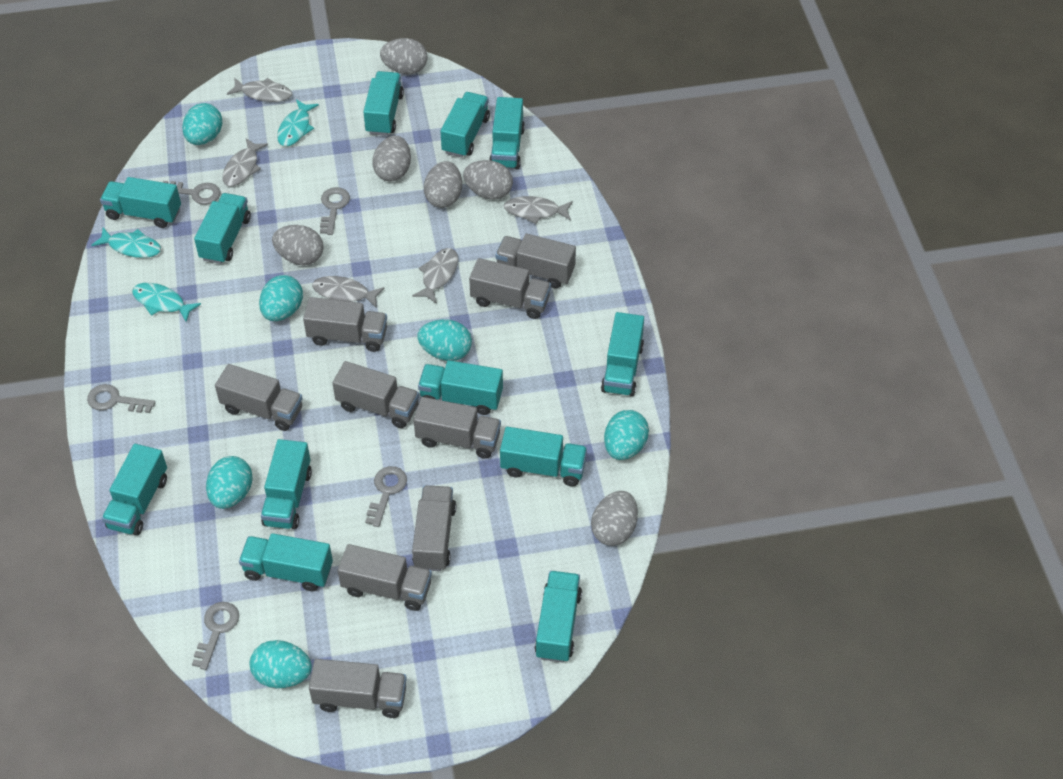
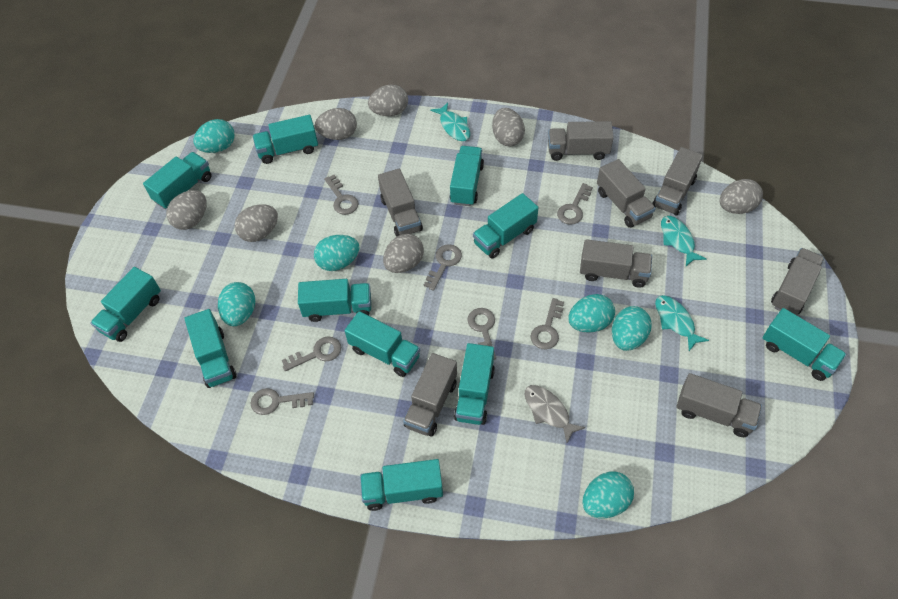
grey egg: [272,225,324,265] [372,136,411,182] [380,38,427,74] [424,161,462,208] [463,160,513,200] [591,491,638,546] = 6 -> [166,190,207,230] [235,204,278,242] [315,108,357,140] [368,85,408,116] [383,234,424,273] [492,108,525,146] [720,179,763,214] = 7
grey fish: [222,138,268,187] [227,78,292,102] [312,276,384,308] [412,248,458,304] [504,196,573,224] = 5 -> [525,385,586,443] = 1
grey key: [87,384,155,413] [163,181,221,205] [192,602,239,670] [320,187,350,235] [365,466,407,527] = 5 -> [251,388,314,415] [282,336,341,371] [324,175,358,215] [424,244,462,291] [467,308,496,360] [531,298,564,350] [557,183,593,225] = 7
grey truck: [215,364,303,431] [303,297,387,352] [309,659,407,718] [333,361,419,428] [338,544,432,611] [412,485,456,571] [414,397,501,459] [469,258,551,319] [495,233,576,288] = 9 -> [378,169,423,237] [403,353,457,436] [548,121,614,161] [580,239,652,288] [597,159,656,228] [653,147,703,216] [676,373,762,437] [771,248,824,315] = 8
turquoise truck: [100,177,181,228] [102,444,167,536] [194,193,251,264] [239,533,333,591] [261,439,312,529] [363,71,404,136] [418,360,503,415] [441,92,490,157] [489,97,525,169] [500,427,587,486] [535,571,582,663] [601,312,644,396] = 12 -> [90,267,161,342] [143,152,212,209] [184,309,236,388] [253,115,318,164] [298,279,371,322] [345,311,420,377] [360,459,443,511] [450,146,484,206] [454,343,495,425] [473,193,538,259] [762,308,846,381] = 11

